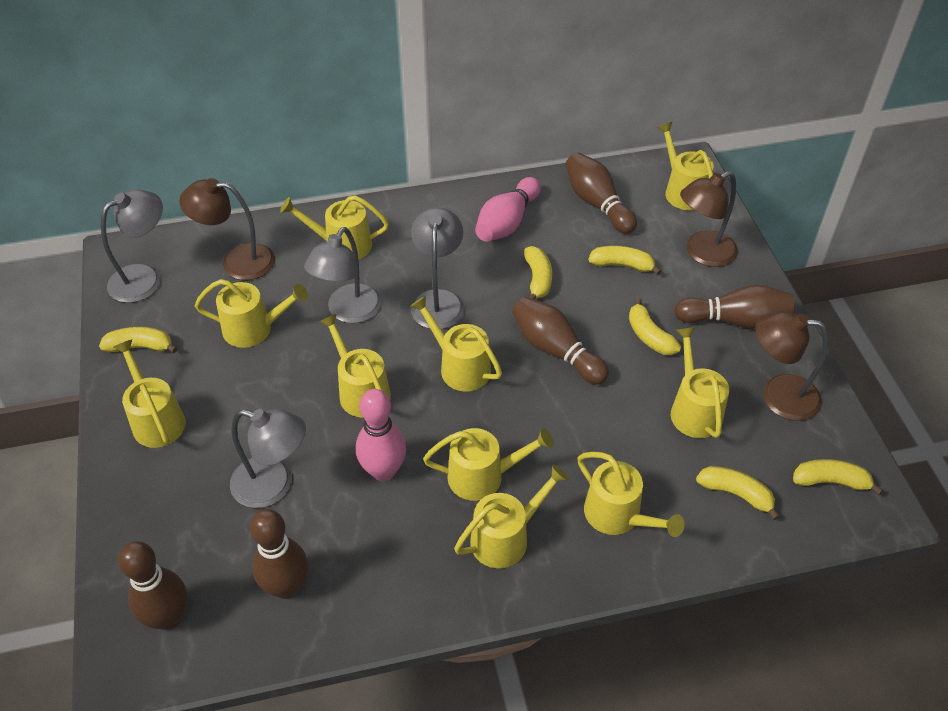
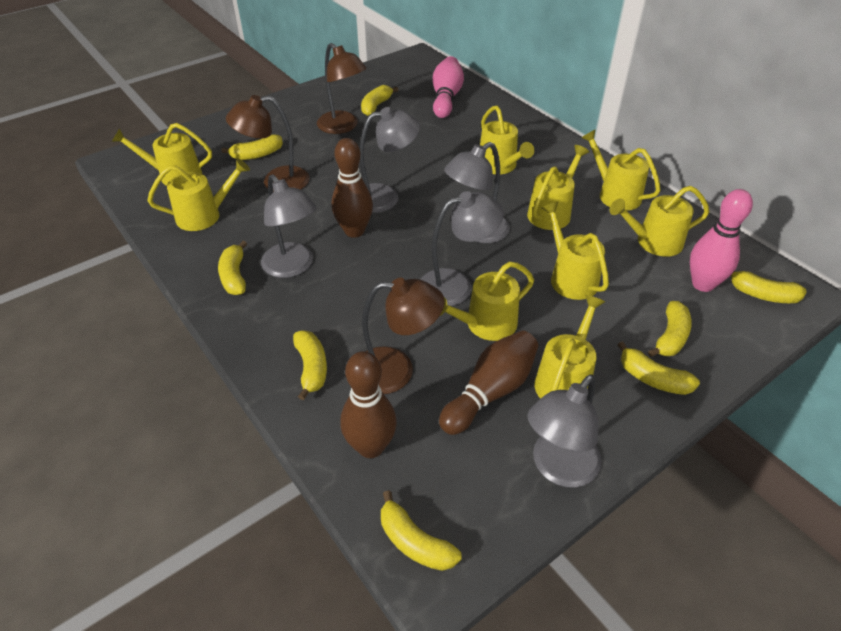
brown bowling pin: [118,541,188,630] [250,509,308,599] [512,297,609,385] [566,153,637,234] [674,285,795,329] = 5 -> [332,138,373,238] [341,351,397,458] [439,331,539,435] = 3
grey lamp: [101,189,163,303] [230,409,306,508] [304,227,382,323] [411,207,464,329] = 4 -> [261,174,316,278] [360,107,420,213] [420,191,504,306] [444,142,510,243] [527,374,602,488] = 5
yellow banana: [99,327,177,353] [524,246,552,300] [588,246,661,275] [629,298,681,355] [696,466,780,520] [793,459,883,495] = 6 -> [218,241,247,295] [222,135,283,160] [293,330,327,400] [361,85,398,116] [381,491,462,571] [618,341,700,395] [648,301,692,357] [730,271,807,303] = 8
yellow watering can: [114,339,186,448] [195,279,308,348] [280,195,389,260] [319,313,391,418] [410,295,502,392] [423,428,554,501] [454,464,569,568] [577,452,685,537] [657,122,714,210] [671,327,729,438] = 10 -> [112,123,212,186] [147,158,250,231] [440,262,534,341] [480,106,534,174] [527,145,589,230] [535,295,605,399] [542,202,609,300] [581,129,661,211] [609,186,709,257] = 9

